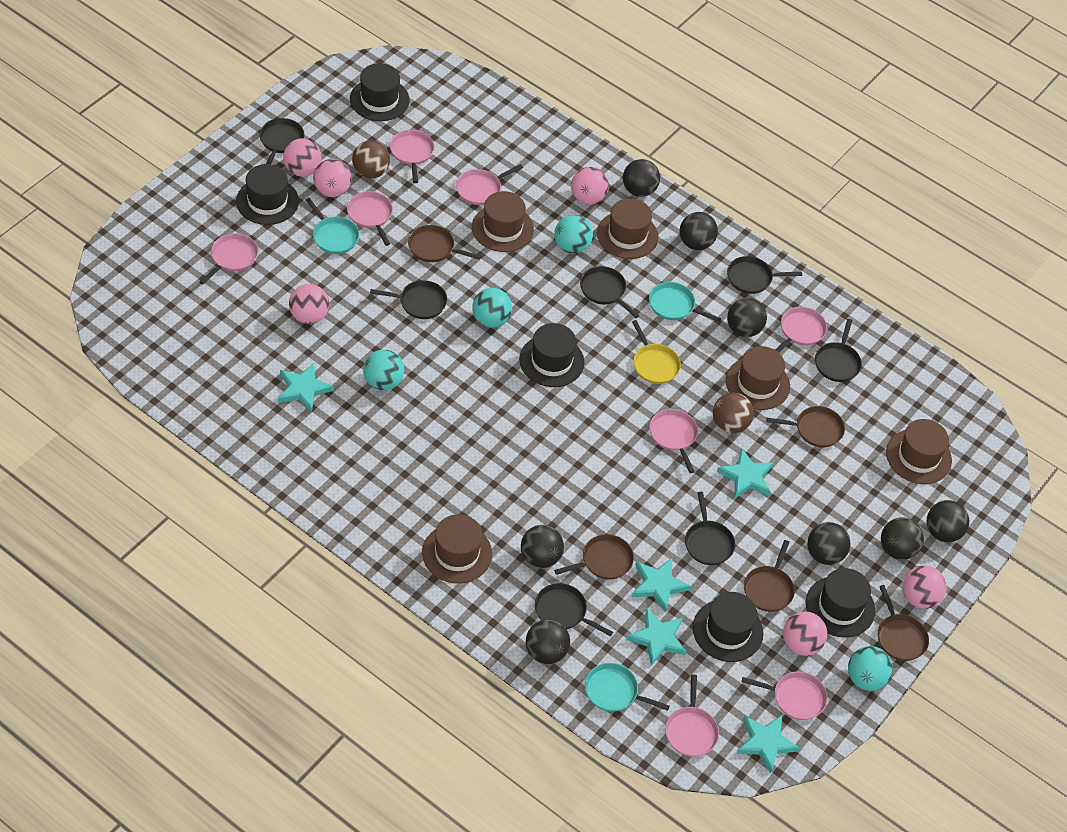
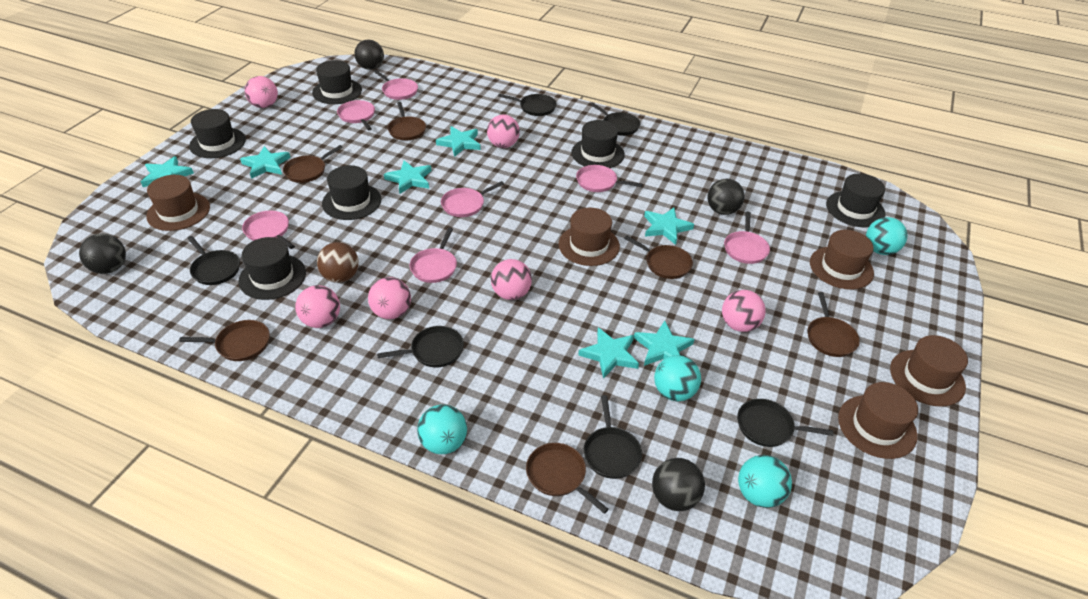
black ball: [521,525,564,568] [526,619,570,664] [623,159,660,197] [679,212,718,250] [727,298,767,337] [807,522,850,565] [881,518,924,560] [927,500,969,542] = 8 -> [79,234,126,274] [354,40,384,70] [652,458,705,511] [707,179,744,215] = 4
black hat: [236,164,299,225] [350,63,410,121] [519,323,584,387] [693,592,764,662] [806,568,875,637] = 5 -> [189,109,246,158] [238,237,306,300] [312,60,362,104] [322,165,381,220] [571,120,625,168] [826,174,885,227] = 6
black pan: [259,118,304,164] [370,280,447,319] [535,583,613,637] [580,266,639,318] [685,492,735,565] [727,256,802,294] [815,319,862,382] = 7 -> [187,236,240,285] [377,326,464,367] [498,94,556,116] [584,395,642,479] [590,102,640,136] [737,399,833,447] = 6
brown ball: [352,140,390,179] [713,393,754,433] = 2 -> [317,242,359,283] = 1
brown pan: [408,225,481,262] [554,534,634,580] [744,540,795,612] [766,406,845,447] [878,585,929,661] = 5 -> [179,320,270,361] [283,145,343,183] [388,102,426,140] [526,443,609,514] [624,236,693,279] [808,292,860,357] = 6
pink pan: [199,233,258,284] [347,191,393,246] [390,130,434,183] [456,164,523,205] [649,409,698,473] [665,674,719,757] [742,671,827,720] [775,307,827,353] = 8 -> [242,211,295,249] [337,100,375,130] [373,70,418,100] [409,228,457,283] [441,181,504,217] [576,165,643,192] [724,212,770,264] = 7
turquoise pan: [306,198,359,254] [585,663,670,712] [649,282,721,322] = 3 -> none = 0
turquoise star: [278,363,334,413] [626,608,687,666] [632,558,691,613] [717,448,774,499] [736,715,800,774] = 5 -> [141,156,194,187] [240,146,290,179] [384,160,432,194] [436,126,481,157] [578,328,639,379] [634,320,694,366] [644,207,694,245] = 7
yellow pan: [632,320,681,384] = 1 -> none = 0

